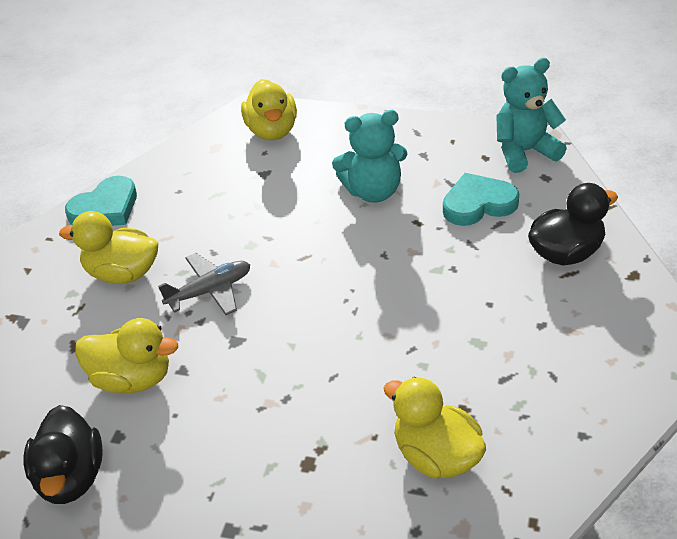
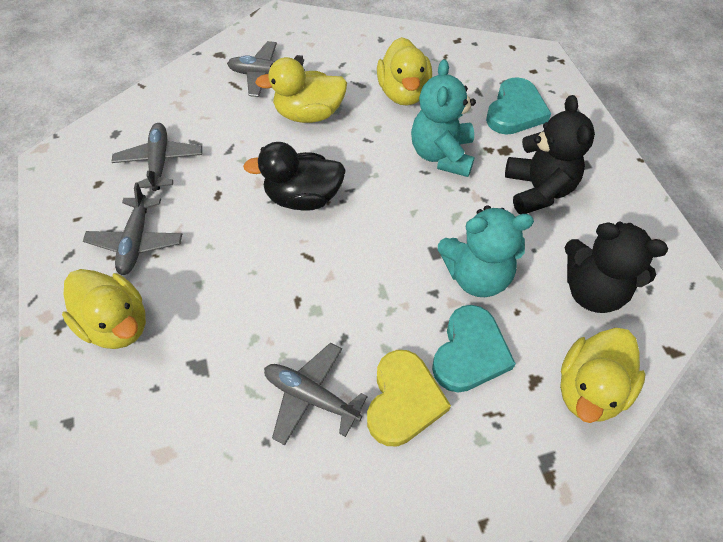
black duck: [24,405,103,504] [528,183,618,266] = 2 -> [243,142,346,211] = 1
black teddy bear: none = 0 -> [505,95,595,214] [565,222,668,313] = 2
grey plane: [158,253,250,315] = 1 -> [83,183,182,275] [112,123,202,191] [227,41,305,97] [264,343,368,445] = 4
yellow heart: none = 0 -> [367,350,451,446] = 1

